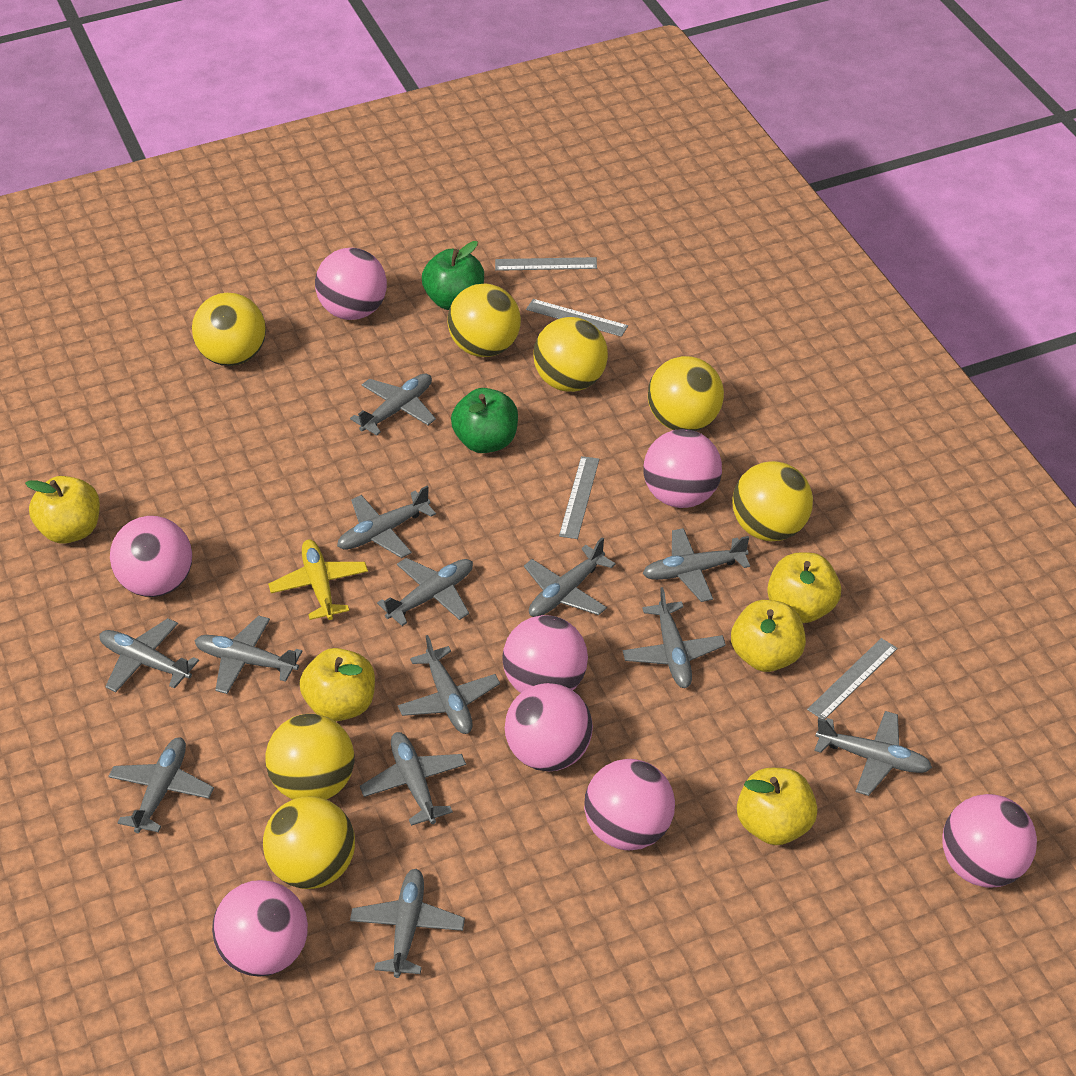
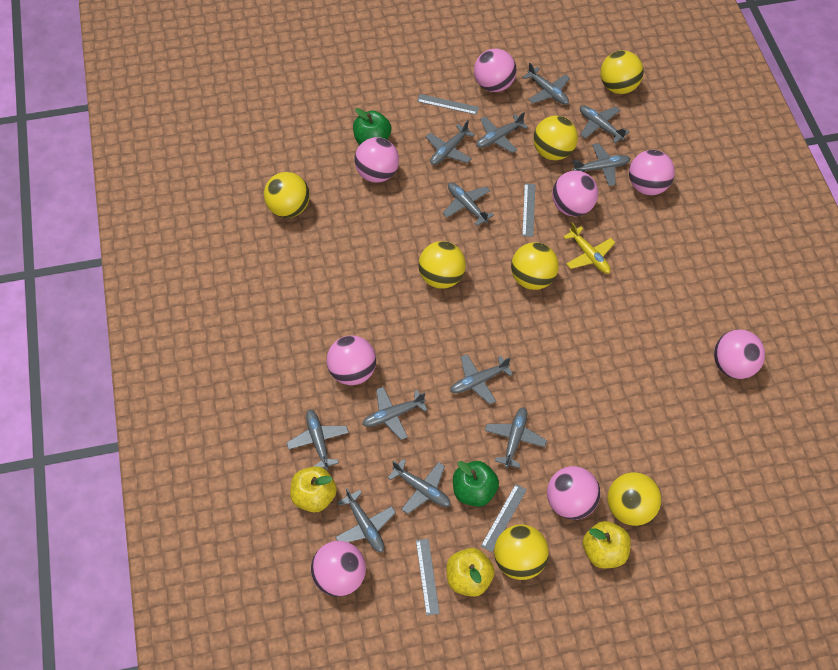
grey plane: [99,618,199,692] [108,737,214,833] [194,615,302,694] [337,486,436,558] [350,374,436,436] [350,869,465,978] [360,732,466,826] [377,558,473,626] [398,635,500,734] [524,537,616,617] [623,587,726,688] [643,528,750,602] [814,711,932,796] = 13 -> [286,409,349,470] [335,488,396,552] [362,387,428,440] [388,459,451,514] [426,120,475,165] [443,182,494,226] [450,354,513,405] [476,112,528,153] [485,407,547,468] [523,63,570,105] [572,143,631,186] [580,105,630,143] = 12
yellow apple: [25,476,100,544] [300,648,375,721] [731,600,806,672] [737,768,818,845] [767,552,841,623] = 5 -> [290,466,337,512] [446,548,495,597] [583,521,631,569] = 3

